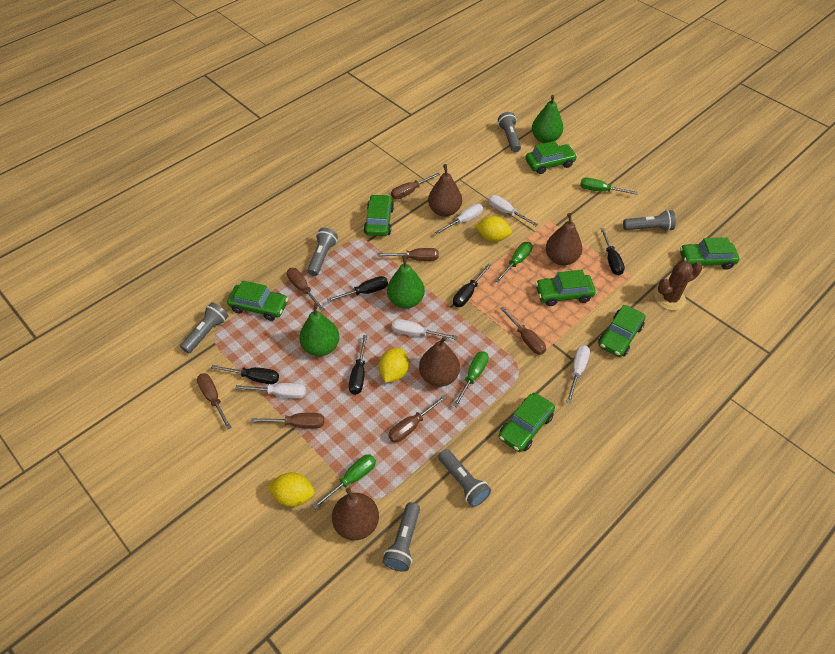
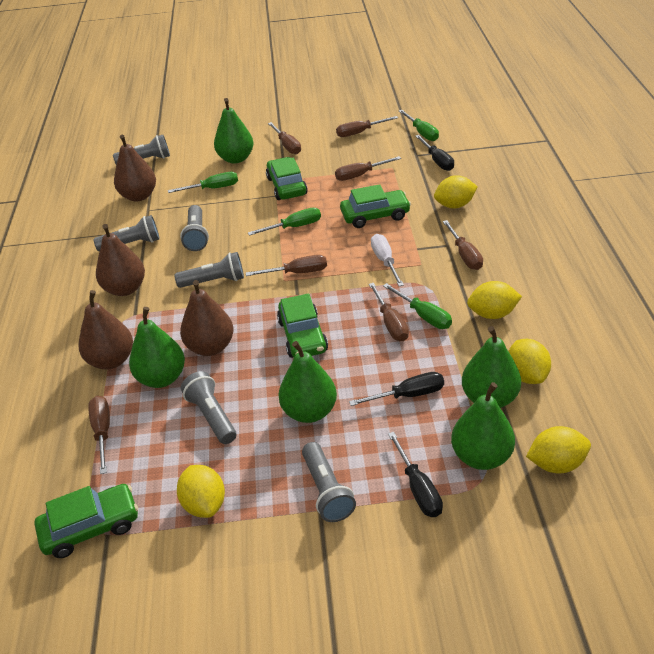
black screwdriver: [211,365,279,384] [327,276,388,302] [349,335,368,395] [453,264,491,307] [600,228,625,275] = 5 -> [349,372,444,406] [388,432,443,517] [415,135,454,171] = 3
brown cactus: [655,261,702,310] = 1 -> none = 0
green car: [227,280,288,321] [364,194,394,236] [499,393,555,452] [525,141,577,174] [535,270,596,306] [598,305,645,357] [680,237,739,270] = 7 -> [35,484,138,558] [266,157,308,200] [277,294,328,358] [340,184,411,228] = 4
green pear: [299,303,340,356] [387,255,425,308] [532,95,563,143] = 3 -> [129,307,185,388] [214,98,254,163] [278,341,337,423] [451,382,515,470] [462,326,521,408] = 5
white screwdriver: [235,383,306,399] [392,319,457,340] [435,204,483,234] [488,195,538,226] [566,345,590,403] = 5 -> [371,234,404,286] = 1
yellow lemon: [267,472,315,507] [379,348,409,383] [475,216,512,242] = 3 -> [177,465,225,518] [434,175,478,208] [467,281,522,319] [508,339,551,384] [526,426,591,473] = 5

